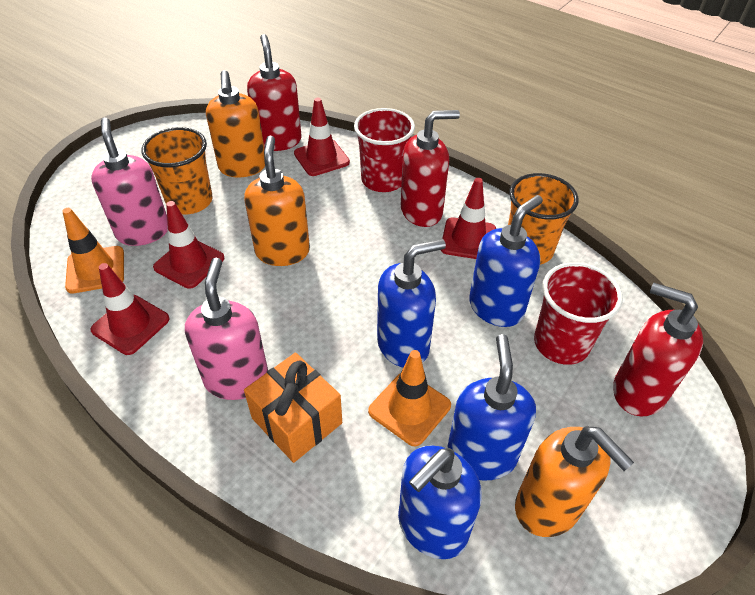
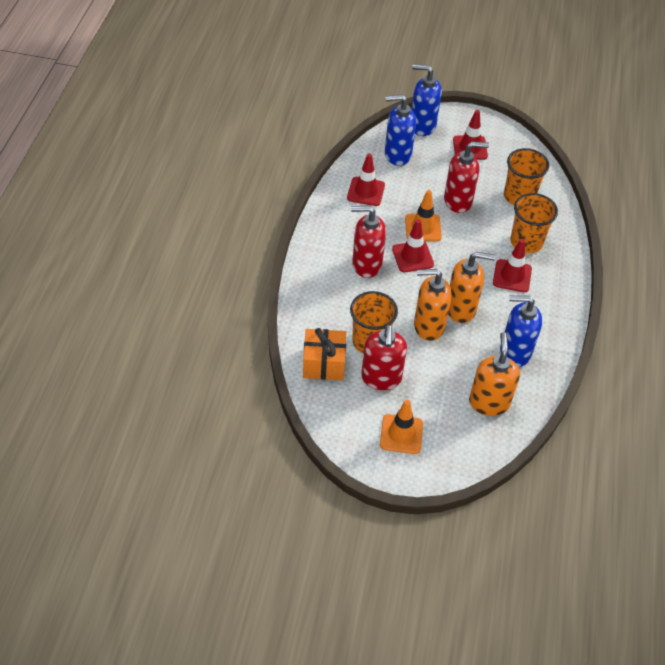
blue soap dispenser: [377,239,446,368] [398,445,482,559] [447,334,536,481] [469,195,543,327] = 4 -> [385,94,416,166] [412,64,442,136] [500,295,542,367] = 3
orange cup: [142,127,213,214] [508,173,578,264] = 2 -> [350,291,398,354] [504,148,549,205] [510,193,558,253] = 3
pink soap dispenser: [91,118,168,246] [185,258,268,400] = 2 -> none = 0
red cup: [354,108,415,192] [534,262,623,365] = 2 -> none = 0

